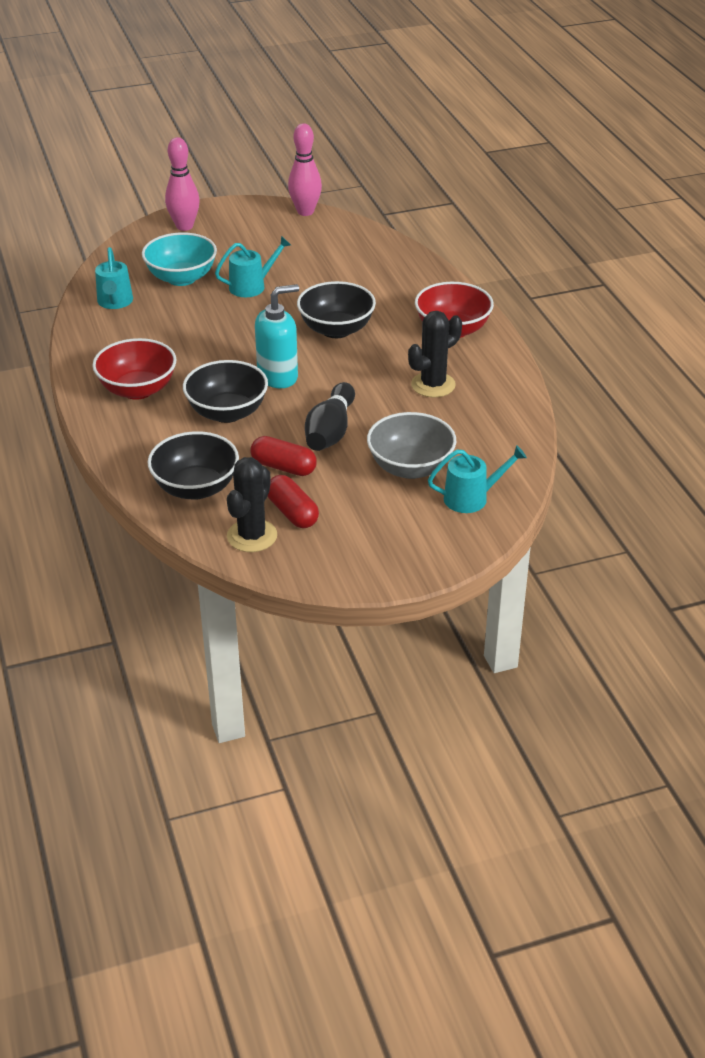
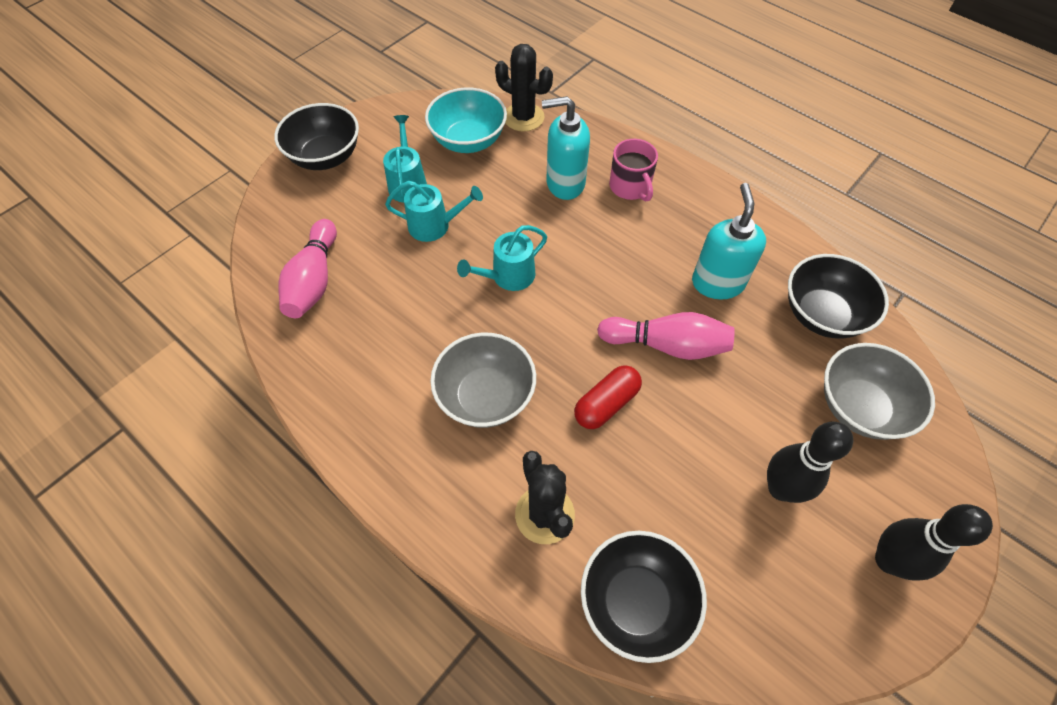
black bowling pin: [305,382,355,451] = 1 -> [767,422,853,503] [875,504,993,581] = 2
grey bowl: [367,412,456,479] = 1 -> [430,333,536,428] [824,343,935,440] = 2
pink mug: none = 0 -> [609,139,658,202] = 1
red bowl: [92,338,176,400] [415,282,494,338] = 2 -> none = 0
red capsule: [251,436,317,476] [268,475,319,528] = 2 -> [574,365,642,429] = 1
turquoise soap dispenser: [255,284,299,388] = 1 -> [542,96,590,200] [692,183,766,299] = 2

